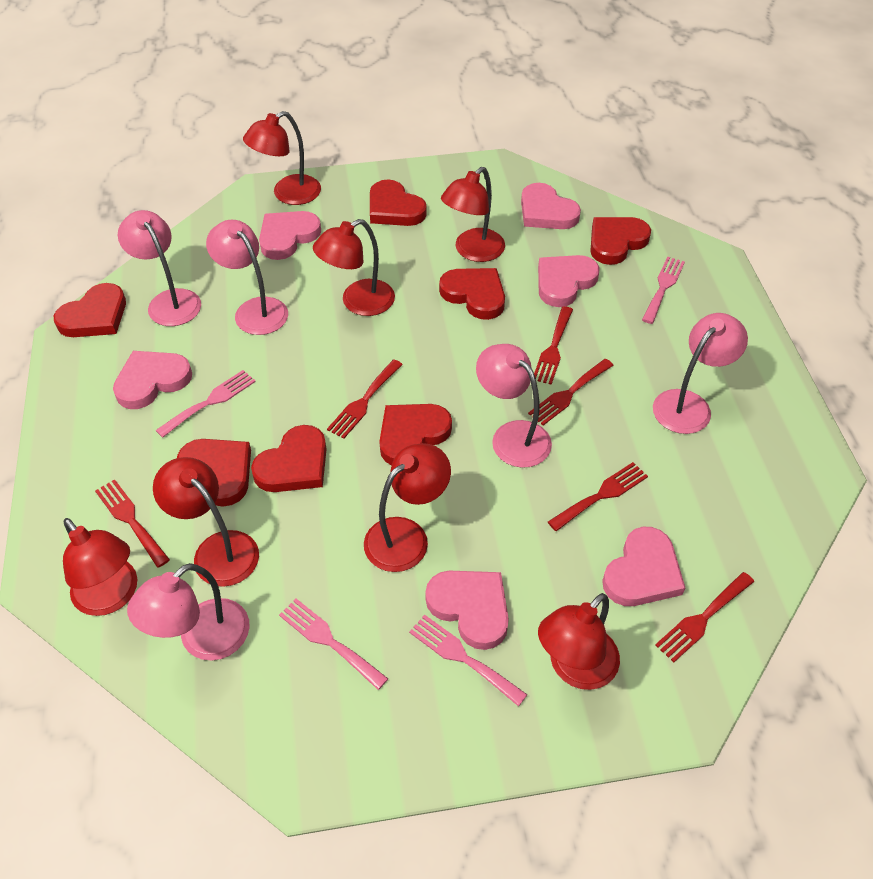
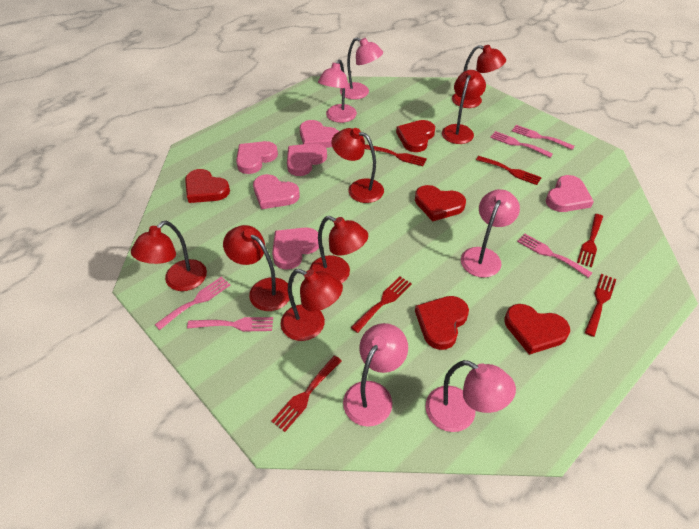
pink fork: [156,370,256,438] [279,599,388,690] [409,614,527,706] [642,257,685,324] = 4 -> [154,276,230,330] [187,317,273,331] [490,131,553,158] [512,125,575,150] [517,233,592,278] = 5
red heart: [54,283,126,337] [177,439,251,507] [251,425,326,492] [370,180,427,226] [379,404,452,465] [439,268,505,320] [590,217,651,265] = 7 -> [185,169,230,203] [396,120,435,152] [415,185,466,222] [415,296,469,350] [505,304,570,355] = 5

